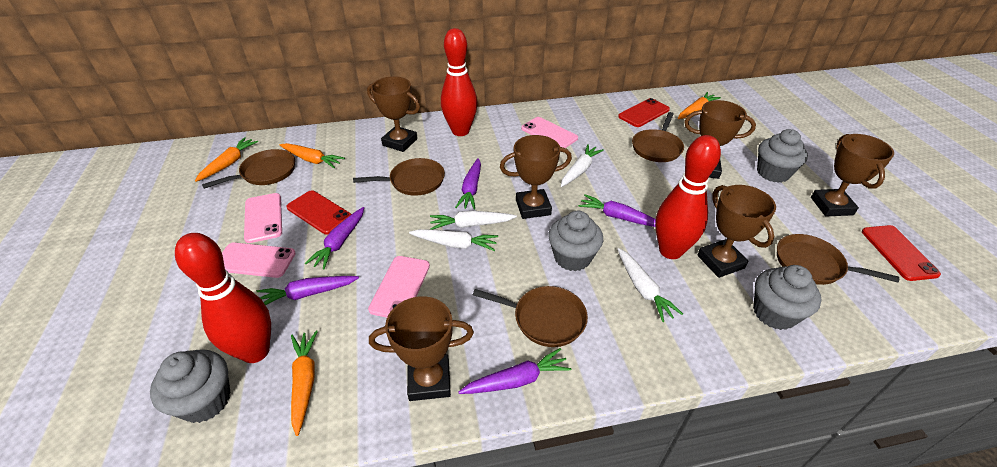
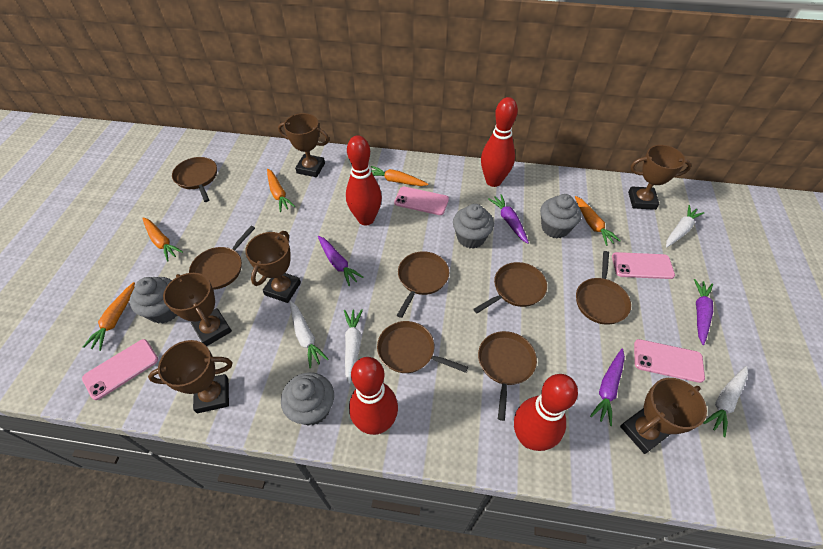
brown pan: [202,149,295,189] [353,158,445,196] [473,286,588,347] [632,112,684,162] [777,234,899,285] = 5 -> [172,157,217,202] [189,226,255,290] [377,321,468,373] [397,251,449,318] [473,262,547,313] [478,331,537,421] [576,251,631,325] = 7
orange carrot: [195,137,258,182] [280,143,345,168] [291,330,318,436] [678,92,721,119] = 4 -> [83,282,135,351] [142,217,183,262] [267,169,295,212] [371,166,428,186] [575,196,621,246] = 5
purple carrot: [257,276,359,305] [305,207,364,270] [455,158,481,210] [459,348,571,394] [578,194,656,227] = 5 -> [318,236,364,286] [488,194,529,244] [590,349,625,426] [694,279,713,345] = 4
red bowling pin: [175,233,271,363] [441,28,477,136] [655,135,721,259] = 3 -> [346,135,382,226] [349,357,398,435] [481,97,518,187] [514,374,578,451] = 4
red phone: [287,190,351,235] [618,98,670,127] [862,225,941,281] = 3 -> none = 0

